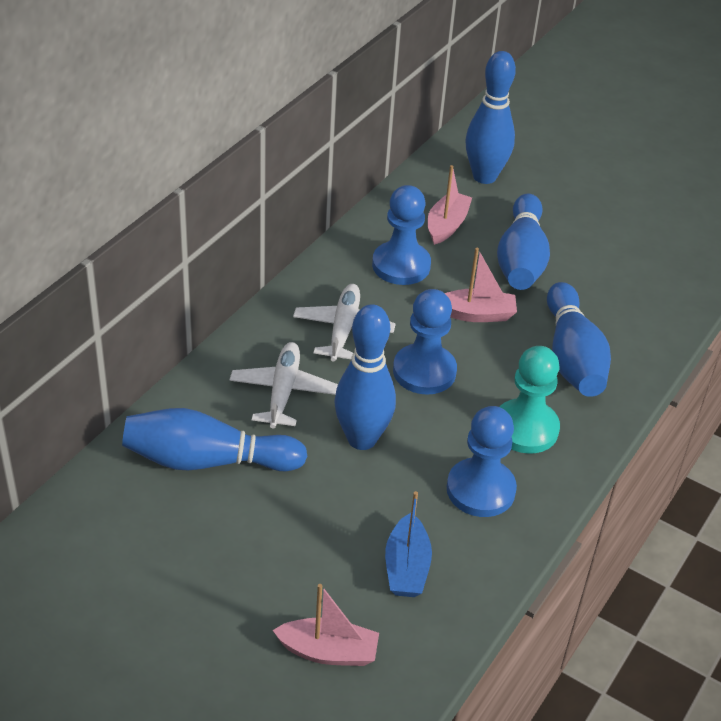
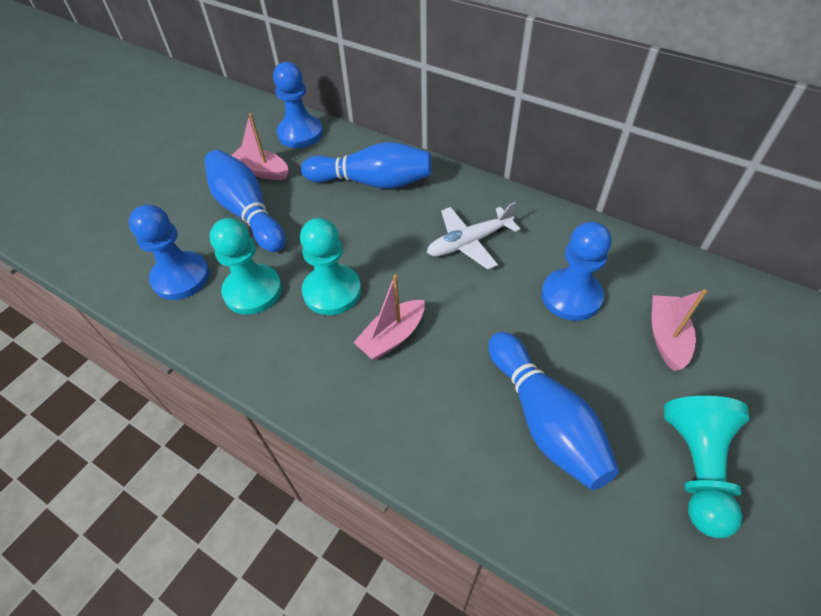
blue boat: [385,491,432,597] = 1 -> none = 0
blue bowling pin: [122,408,308,471] [334,304,396,450] [465,51,516,184] [497,193,550,290] [547,282,611,397] = 5 -> [204,150,286,252] [301,142,432,189] [488,332,619,490] = 3
turquoise pawn: [499,346,560,454] = 1 -> [210,218,282,315] [300,218,361,315] [664,396,749,538] = 3
white plane: [230,342,338,429] [293,284,396,362] = 2 -> [427,202,520,269] = 1

